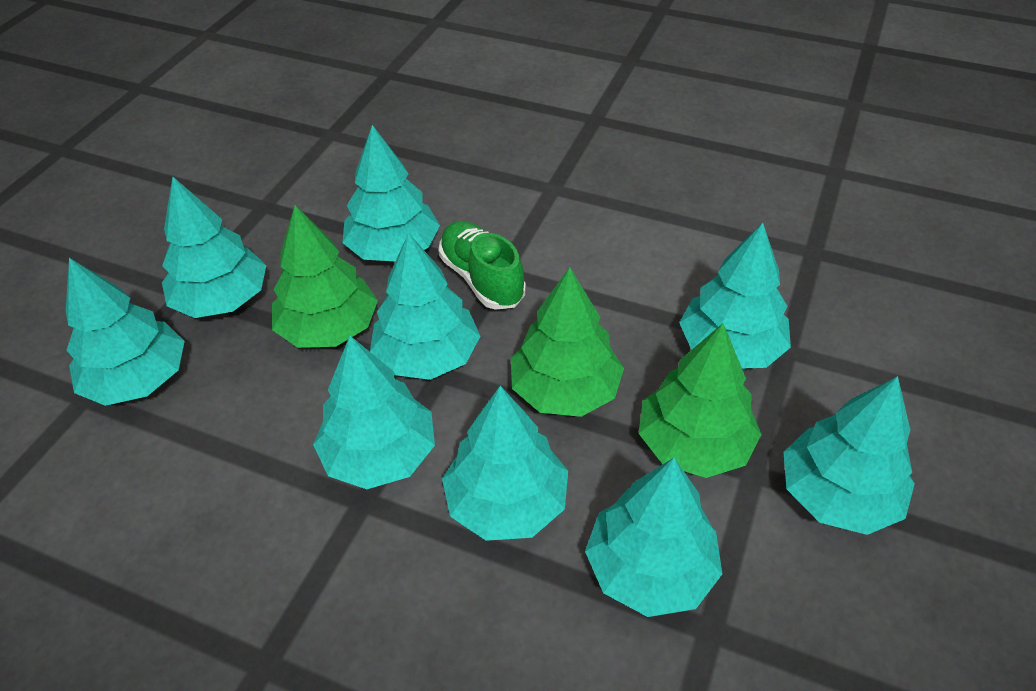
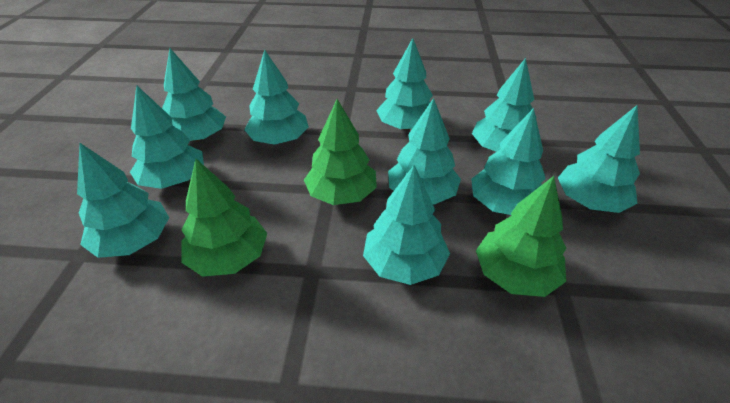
green shoe: [438,221,526,310] = 1 -> none = 0
turquoise tree: [66,258,185,406] [162,177,266,318] [313,336,435,489] [342,125,440,261] [370,233,480,380] [442,386,568,541] [585,458,722,617] [679,223,791,369] [783,376,915,535] = 9 -> [77,143,169,258] [130,85,204,189] [162,48,226,141] [245,50,309,145] [363,165,450,285] [376,38,433,130] [388,98,461,205] [471,108,546,215] [472,58,536,152] [558,105,640,213] = 10

